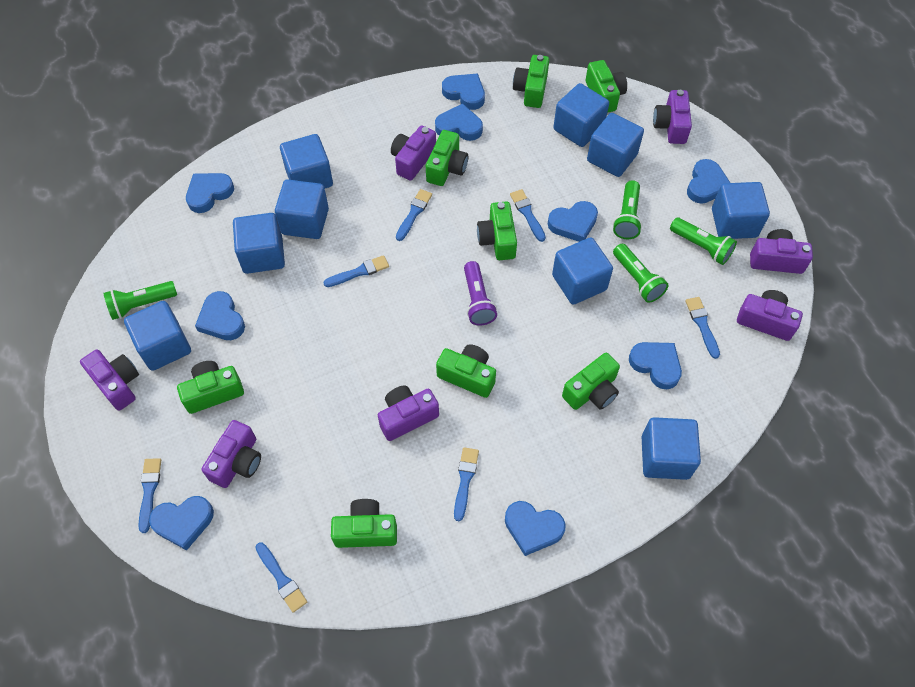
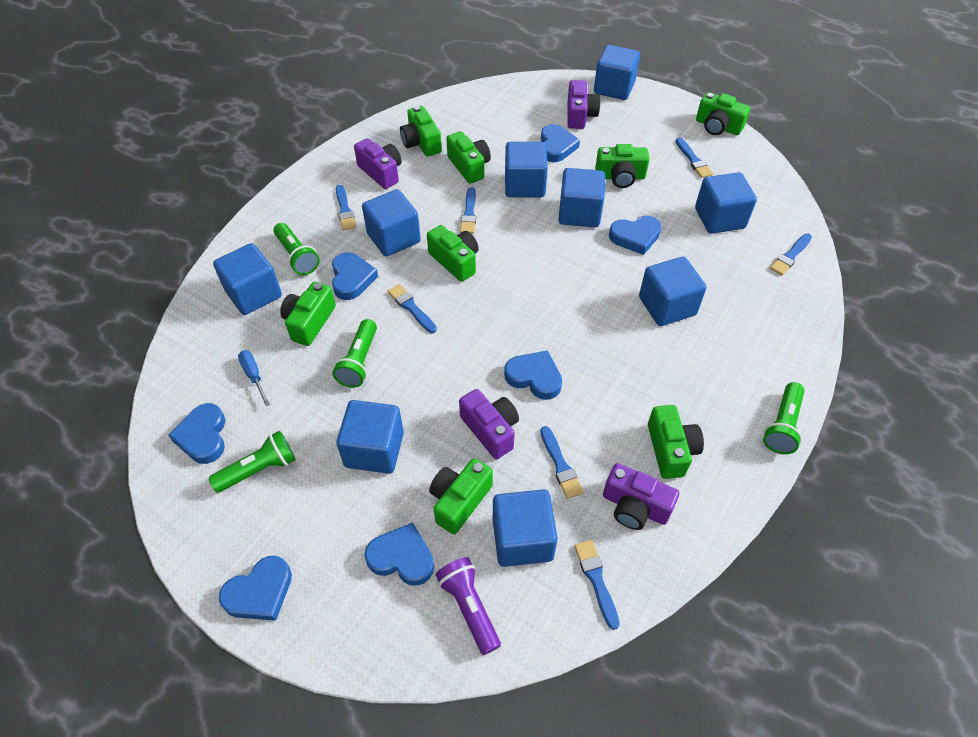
blue heart: [149,496,214,551] [186,173,234,213] [195,291,245,340] [435,104,483,141] [442,73,485,110] [505,501,566,556] [548,201,598,242] [629,342,682,389] [687,159,730,204] = 9 -> [168,403,226,464] [219,556,292,621] [332,252,378,300] [365,523,434,586] [504,350,562,400] [541,124,580,162] [609,216,661,255] = 7
blue screwdriver: none = 0 -> [238,350,270,406] = 1
purple camera: [80,350,139,411] [202,420,261,488] [378,386,439,441] [391,125,436,181] [653,90,692,144] [737,290,803,341] [750,229,813,274] = 7 -> [354,138,402,189] [459,389,519,459] [568,80,601,129] [603,463,679,530] = 4

